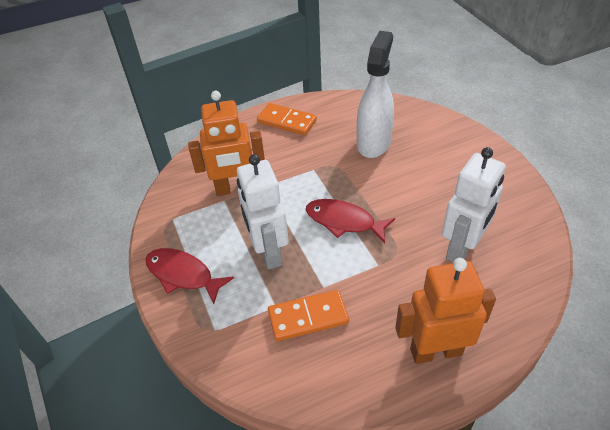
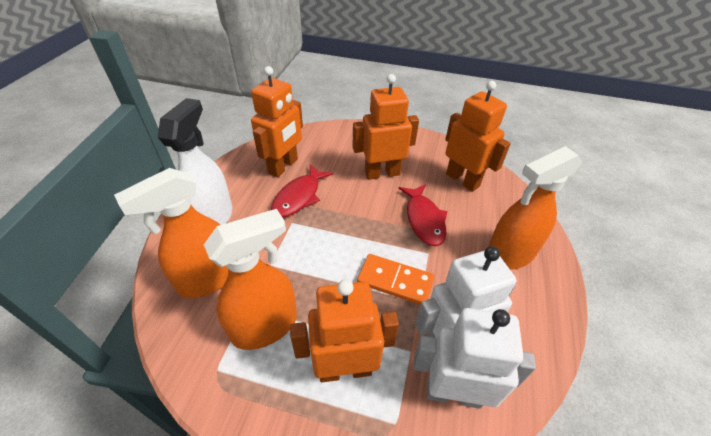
orange domino: [257,103,317,135] [268,290,349,341] = 2 -> [357,254,434,305] = 1
orange robot: [188,91,265,196] [395,258,496,364] = 2 -> [251,66,303,177] [290,279,399,383] [353,74,419,180] [445,81,511,192] = 4
orange spray bottle: none = 0 -> [114,168,228,298] [204,209,297,350] [488,146,582,270] = 3

